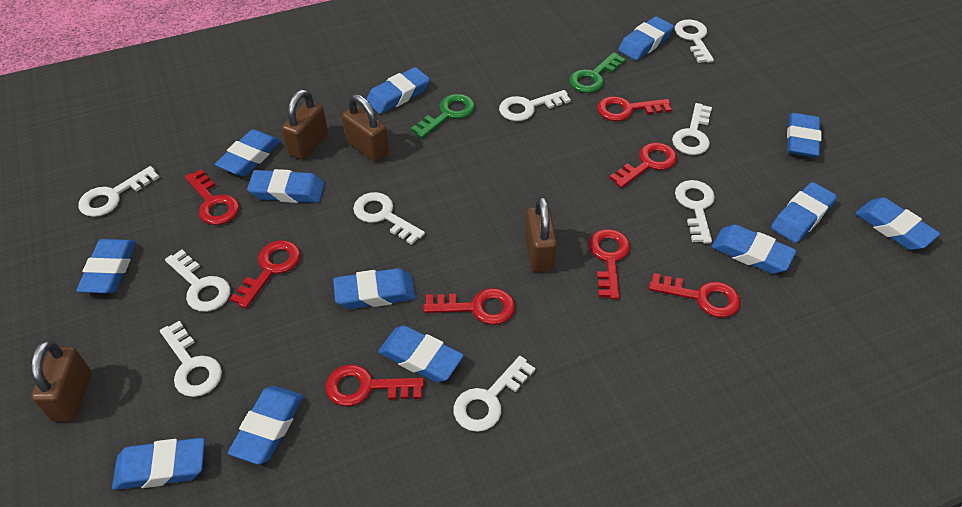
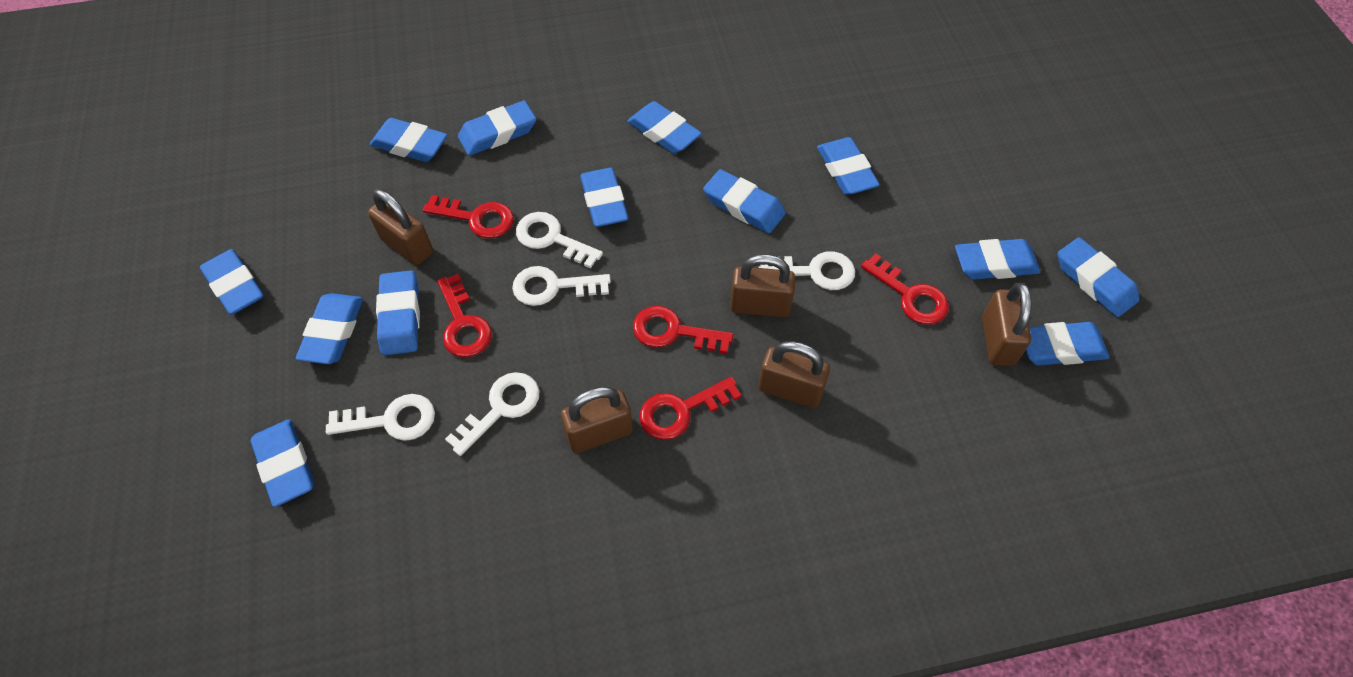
brown padlock: [31,341,91,422] [282,89,328,160] [342,94,389,162] [525,196,557,272] = 4 -> [368,189,433,265] [561,386,633,453] [730,254,795,317] [758,341,830,408] [982,283,1032,366] = 5
green key: [411,94,475,138] [569,52,626,93] = 2 -> none = 0
red key: [185,169,239,225] [230,240,301,309] [325,365,424,406] [423,288,515,325] [589,229,630,299] [597,96,672,121] [610,143,677,188] [648,273,741,318] = 8 -> [423,195,514,239] [437,274,492,357] [633,306,733,354] [640,377,741,440] [861,253,949,325] = 5
white key: [79,166,160,217] [160,321,222,397] [165,249,230,312] [353,192,425,245] [454,356,535,432] [499,90,571,121] [672,103,712,155] [675,20,714,63] [675,180,715,244] = 9 -> [326,394,435,441] [445,372,540,456] [512,266,611,306] [516,212,603,269] [758,251,855,290] = 5

